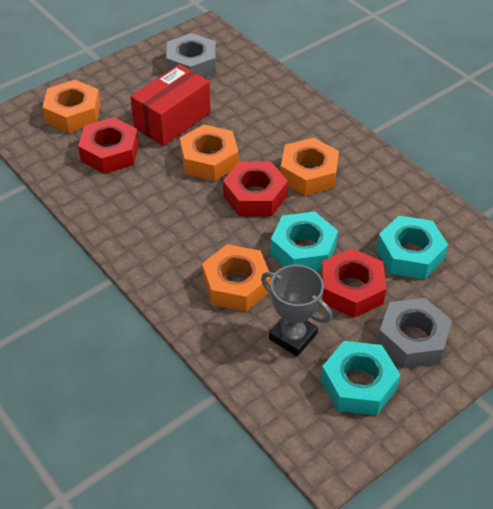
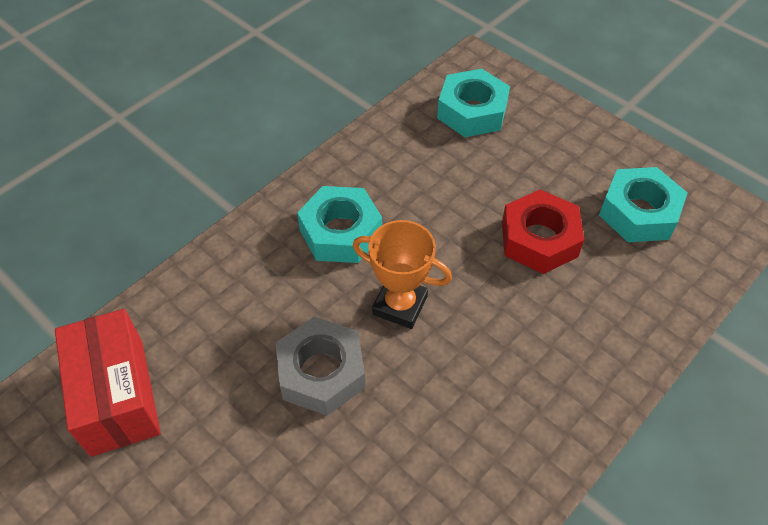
grey nut: [166,33,216,78] [377,298,452,369] = 2 -> [276,317,366,416] = 1
grey trophy: [261,265,332,356] = 1 -> none = 0
orange nut: [42,80,101,133] [180,124,238,181] [202,244,271,312] [280,138,339,196] = 4 -> none = 0
orange trophy: none = 0 -> [353,220,452,329] = 1
red nut: [78,117,139,174] [223,161,288,216] [321,248,386,318] = 3 -> [502,190,584,274] = 1

